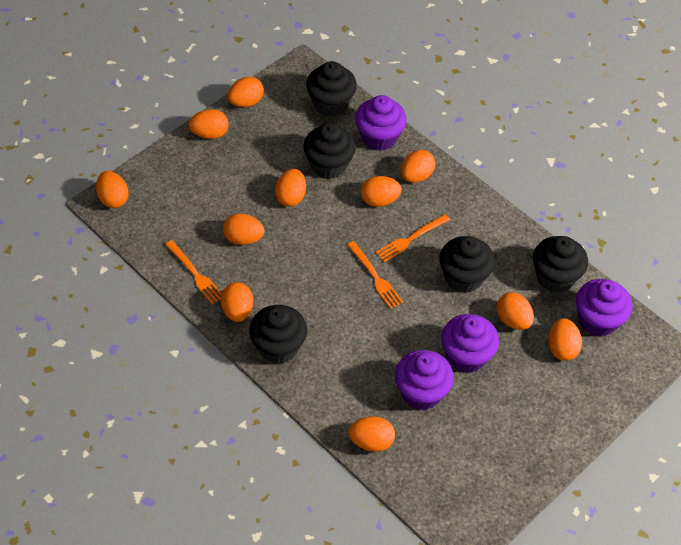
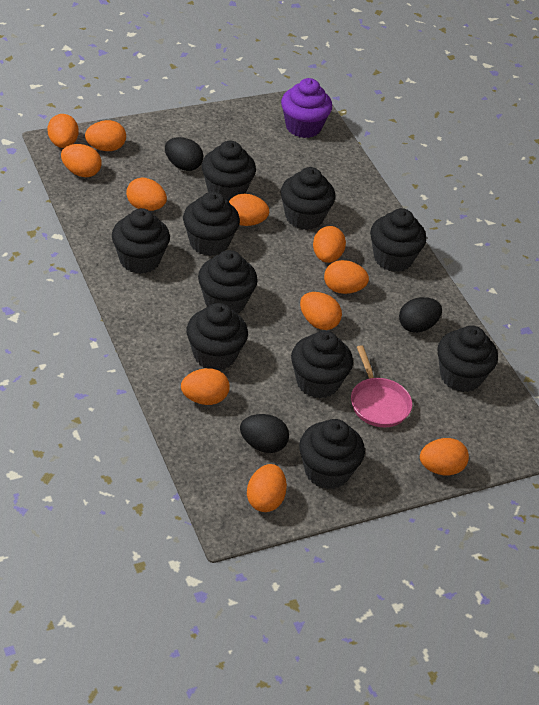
black cupcake: [249,305,307,364] [304,123,356,179] [306,61,357,117] [439,236,495,293] [533,236,588,293] = 5 -> [112,208,170,274] [183,192,240,256] [186,303,248,371] [198,250,258,313] [202,141,256,202] [280,167,335,230] [291,331,353,398] [299,419,365,489] [370,208,426,272] [437,325,498,392] = 10
black egg: none = 0 -> [165,137,203,171] [240,414,289,453] [399,297,442,333] = 3
orange fork: [165,240,222,304] [347,241,403,309] [376,214,450,262] = 3 -> none = 0
pink pan: none = 0 -> [351,345,412,427] = 1
purple cupcake: [355,95,407,151] [395,350,454,410] [441,314,499,373] [576,279,633,337] = 4 -> [281,78,332,138] = 1

